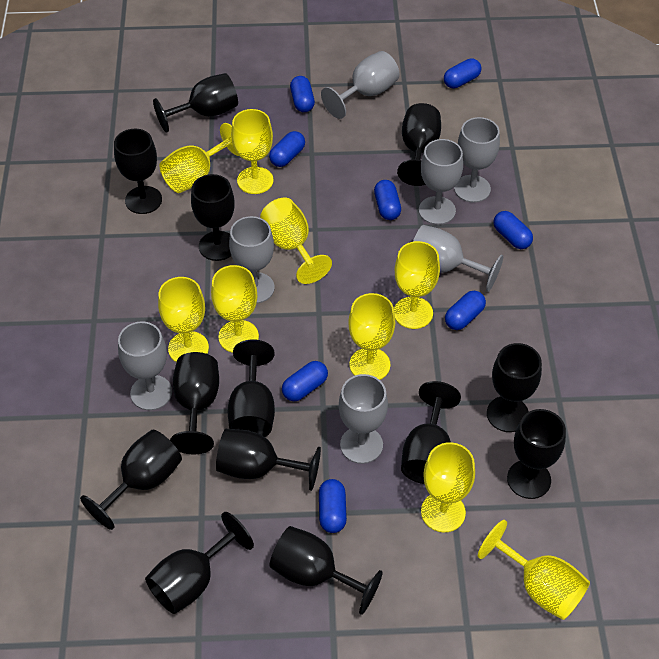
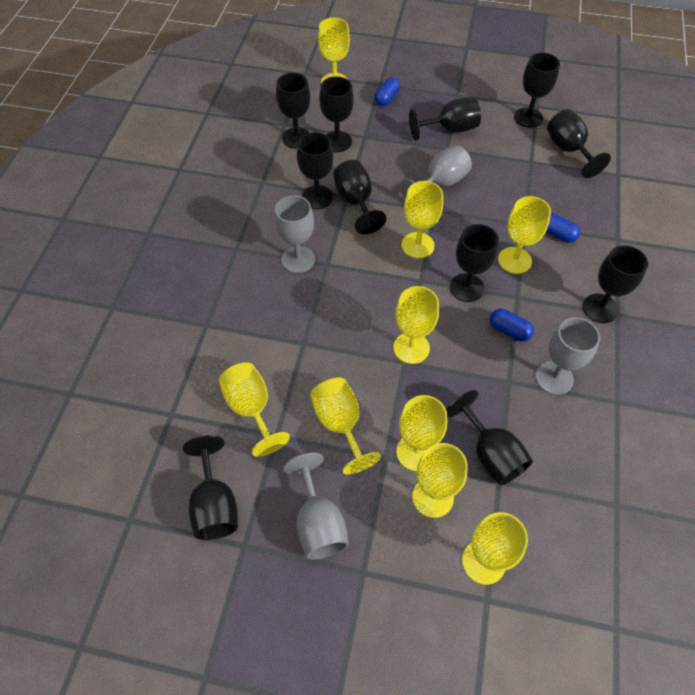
black goblet: [80,430,182,530] [114,129,162,214] [145,512,254,614] [153,73,238,133] [170,352,219,454] [191,174,235,261] [216,429,321,491] [228,339,275,437] [270,526,383,615] [397,103,441,186] [401,381,461,484] [487,343,542,432] [507,409,566,499] = 13 -> [183,435,238,540] [276,73,310,148] [297,132,333,209] [319,76,354,152] [333,160,386,234] [409,97,481,140] [446,390,533,486] [450,224,499,302] [514,53,560,128] [547,109,611,178] [583,245,648,323] = 11
blue capsule: [269,131,305,167] [282,361,328,401] [290,76,315,112] [319,479,347,533] [374,180,401,220] [444,58,481,89] [445,291,486,330] [493,211,533,249] = 8 -> [374,77,400,106] [490,309,534,342] [546,213,580,242] = 3
grey goblet: [118,321,172,410] [229,216,275,303] [321,51,400,119] [339,374,388,464] [413,225,503,292] [419,139,463,225] [454,117,500,203] = 7 -> [274,195,315,273] [283,453,349,560] [400,145,472,198] [536,317,600,395] = 4

